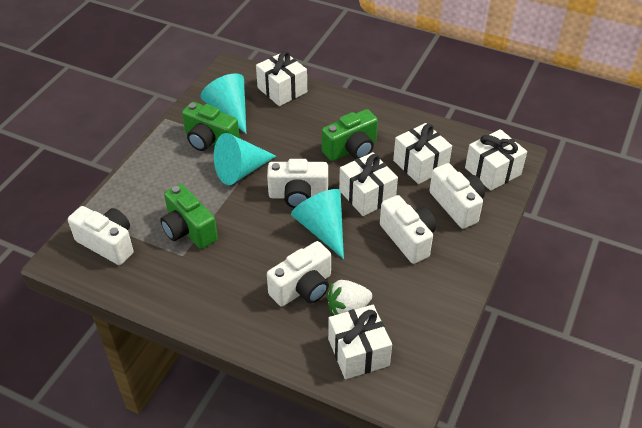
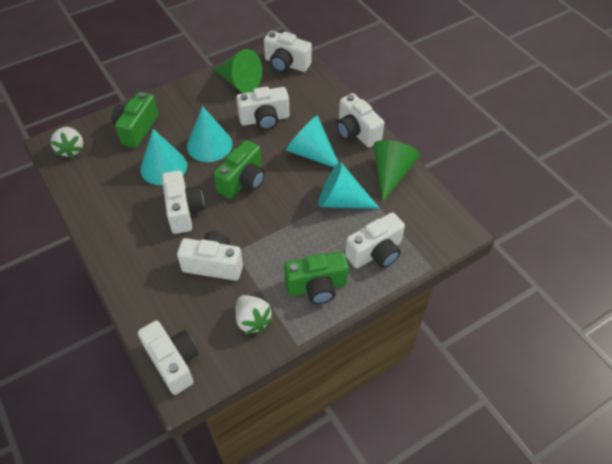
green cone: none = 0 -> [214,49,262,93] [374,140,420,202] = 2
turquoise cone: [200,73,246,133] [214,133,276,185] [291,189,344,259] = 3 -> [140,129,187,185] [187,106,232,162] [286,116,338,167] [318,162,380,209] = 4
white camera: [68,206,133,265] [267,159,328,208] [267,241,331,307] [380,195,436,264] [429,163,485,229] = 5 -> [138,321,199,395] [162,170,204,234] [177,231,243,281] [236,87,289,130] [264,31,312,72] [336,93,384,148] [345,212,405,268] = 7
white gift: [256,51,307,106] [328,305,392,379] [339,152,398,216] [393,123,452,184] [465,129,527,191] = 5 -> none = 0
white strawberry: [327,280,372,315] = 1 -> [51,127,83,158] [236,295,274,335] = 2

